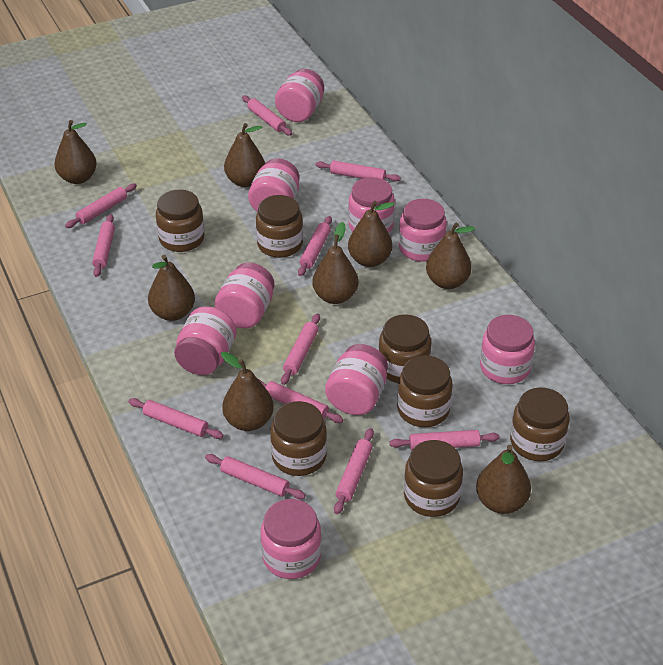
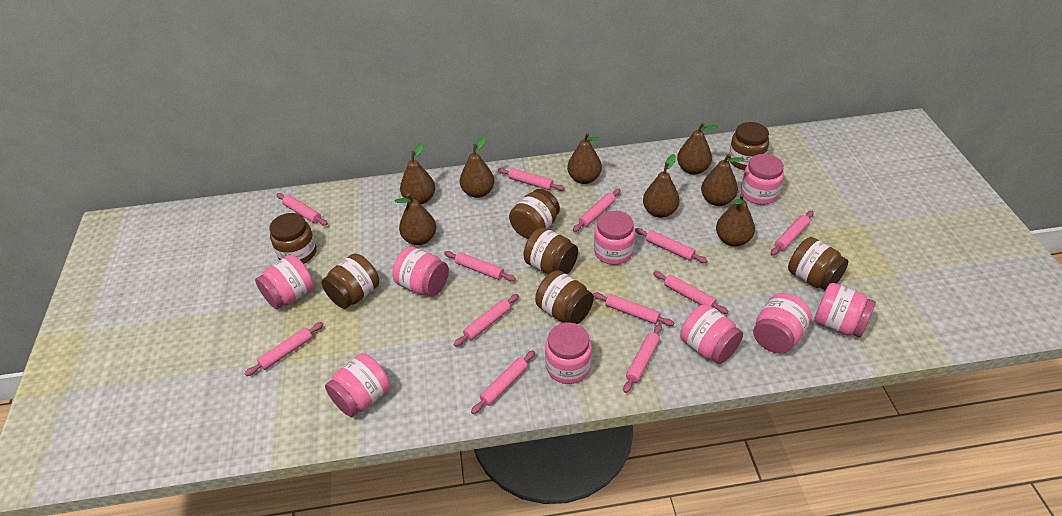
pink rolling pin: [65,183,137,228] [92,214,115,277] [128,398,223,439] [205,454,306,499] [242,95,292,136] [258,379,343,423] [281,314,320,385] [298,216,332,276] [316,160,401,182] [334,428,374,514] [389,430,500,450] = 11 -> [245,322,324,376] [276,193,328,226] [444,251,516,281] [454,294,519,347] [471,350,535,414] [498,168,565,191] [573,189,621,232] [593,292,674,326] [623,324,662,393] [635,228,708,263] [653,271,729,314] [771,211,814,256] = 12

